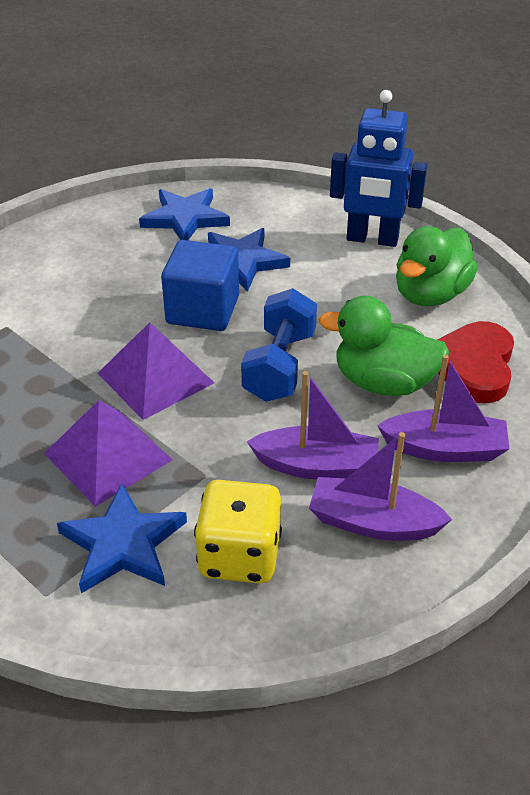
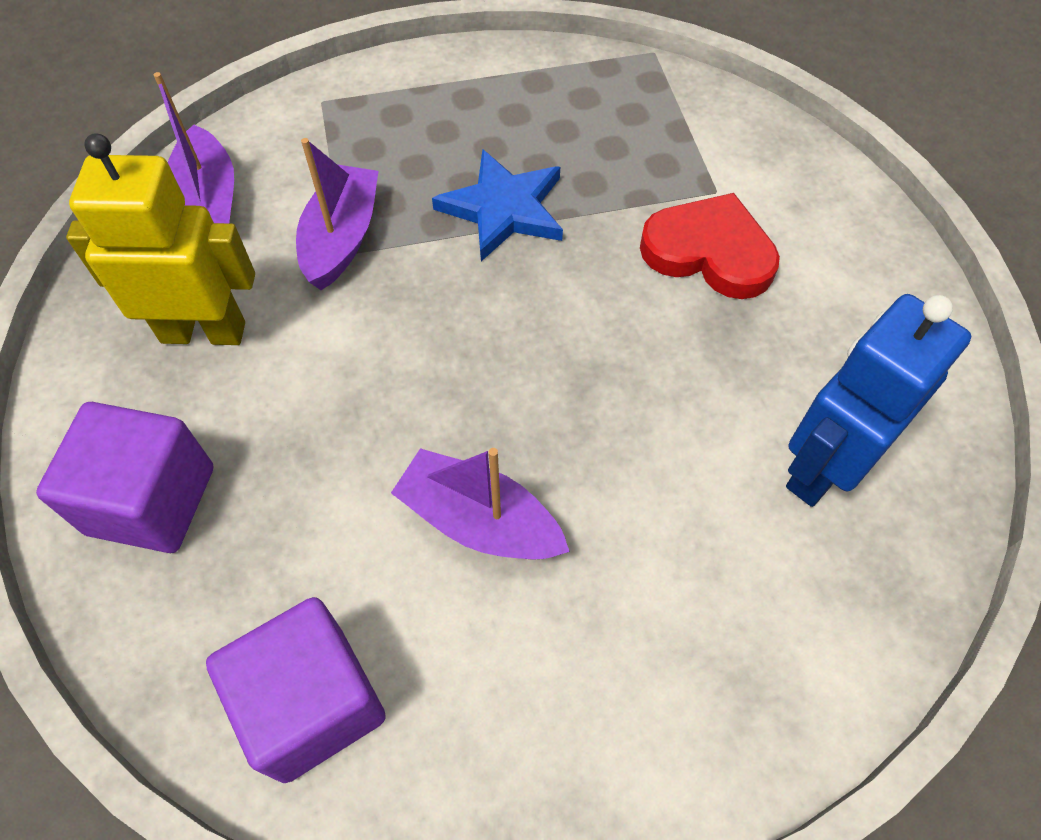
blue cube: [161,240,239,331] = 1 -> none = 0
blue dumbbell: [241,288,317,402] = 1 -> none = 0
blue star: [57,483,187,593] [139,188,230,240] [208,228,290,292] = 3 -> [432,149,563,261] = 1
green duck: [318,296,449,396] [396,226,478,306] = 2 -> none = 0
purple cube: none = 0 -> [36,402,214,553] [206,597,386,783] = 2
purple pyramid: [44,400,173,507] [98,322,214,420] = 2 -> none = 0
yellow dice: [194,480,282,584] = 1 -> none = 0
yellow robot: none = 0 -> [66,133,255,345] = 1

